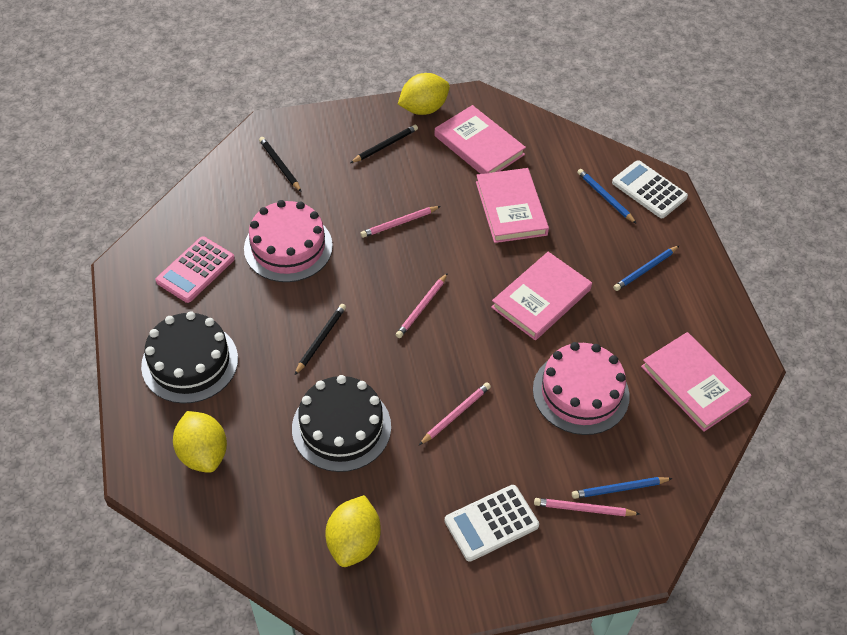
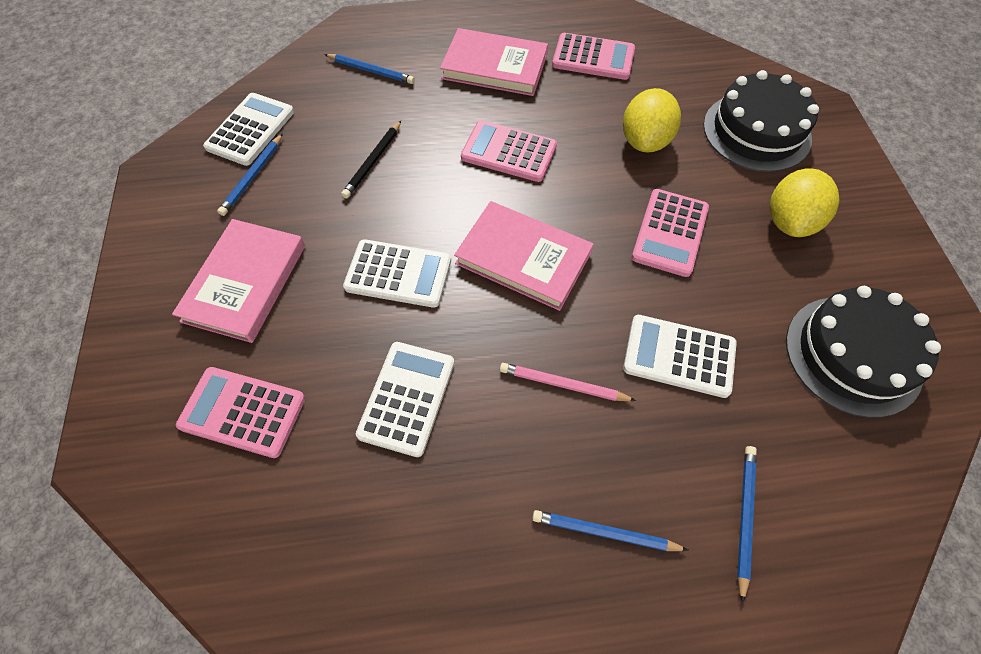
black pencil: [259,137,301,192] [295,304,346,375] [350,125,418,163] = 3 -> [341,121,401,199] = 1
blue pencil: [572,477,673,499] [577,169,637,224] [613,246,679,291] = 3 -> [217,133,283,216] [324,54,415,84] [532,510,689,551] [737,446,757,604] = 4
pink book: [434,105,526,174] [476,168,549,243] [491,252,592,340] [641,332,751,432] = 4 -> [172,219,305,343] [440,28,548,96] [454,201,594,311] = 3
pink cake: [244,200,333,282] [533,342,630,435] = 2 -> none = 0
pink calculator: [155,236,235,303] = 1 -> [176,367,306,458] [461,120,557,182] [552,33,635,80] [631,189,709,277] = 4
pink pencil: [360,206,441,238] [396,273,448,338] [419,382,491,445] [534,498,640,516] = 4 -> [500,363,636,401] = 1
white calculator: [445,485,539,562] [612,160,688,218] = 2 -> [203,93,294,166] [343,239,451,308] [356,342,454,457] [623,315,737,398] = 4
yellow lemon: [173,411,227,473] [325,495,381,567] [398,73,450,115] = 3 -> [623,88,681,153] [770,168,840,237] = 2

